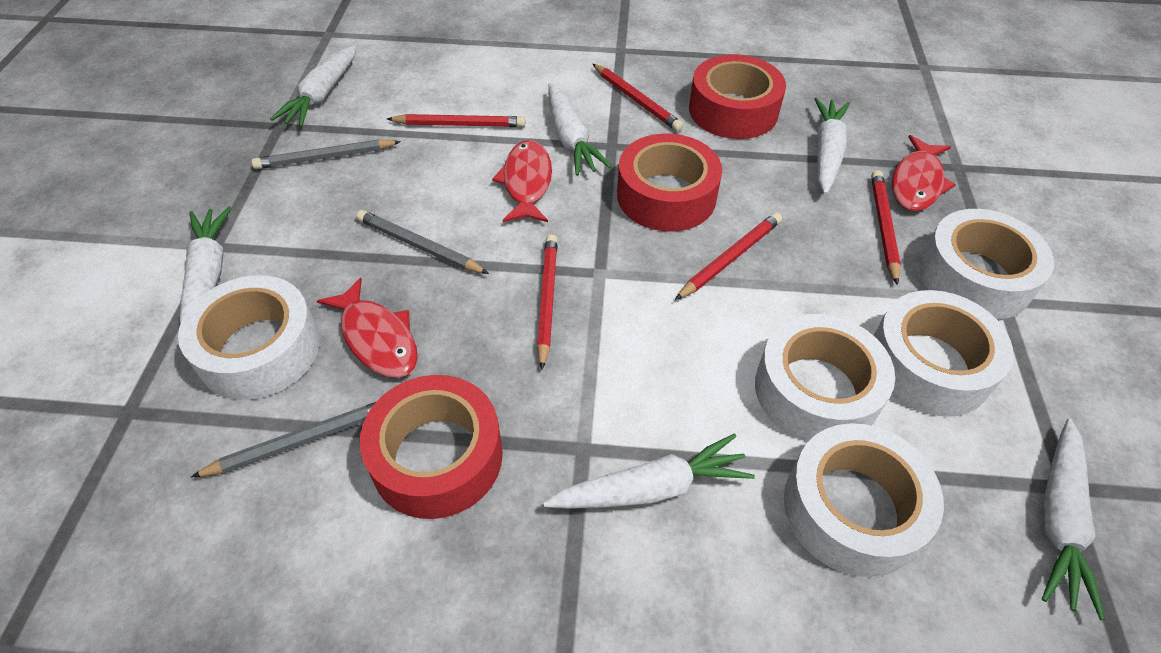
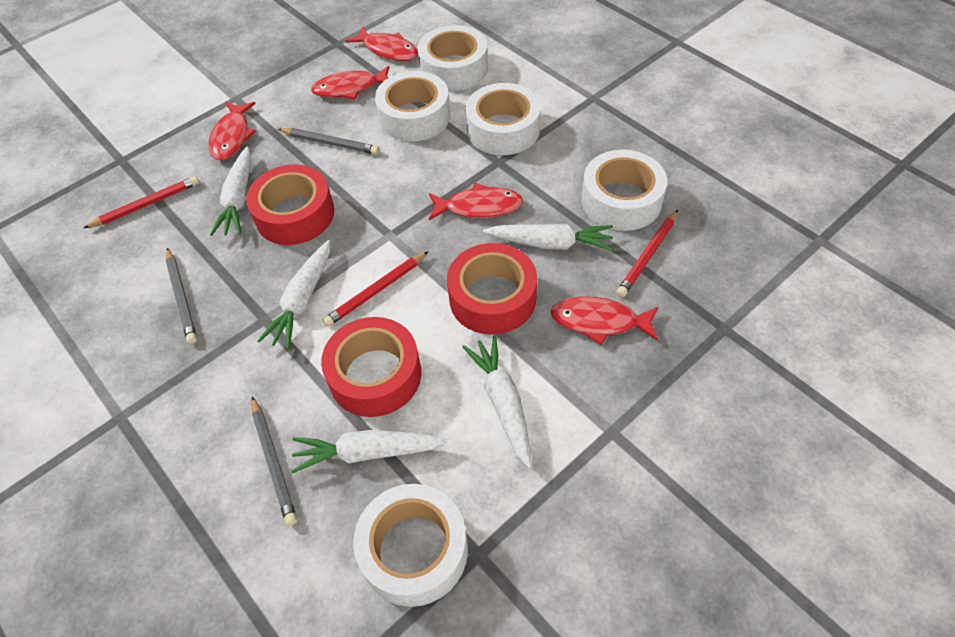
red fish: [317,277,418,378] [492,140,552,222] [892,135,956,211] = 3 -> [209,102,256,160] [311,66,389,99] [346,27,418,61] [429,183,523,220] [551,296,659,345] = 5
red pencil: [387,114,525,127] [537,234,558,370] [593,64,683,131] [675,213,782,300] [871,170,901,285] = 5 -> [84,176,199,228] [323,251,429,327] [616,210,678,297] = 3
white carrot: [180,207,232,324] [270,44,356,127] [543,433,755,509] [548,83,612,176] [814,97,850,194] [1042,419,1105,620] = 6 -> [210,146,251,236] [258,240,330,349] [291,430,448,473] [462,335,532,468] [483,224,613,251] = 5

